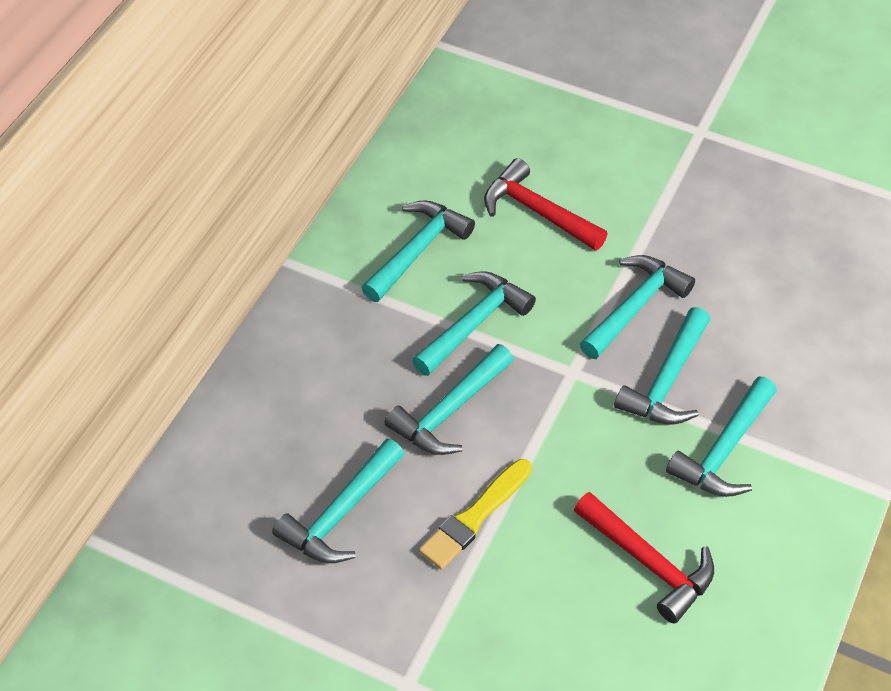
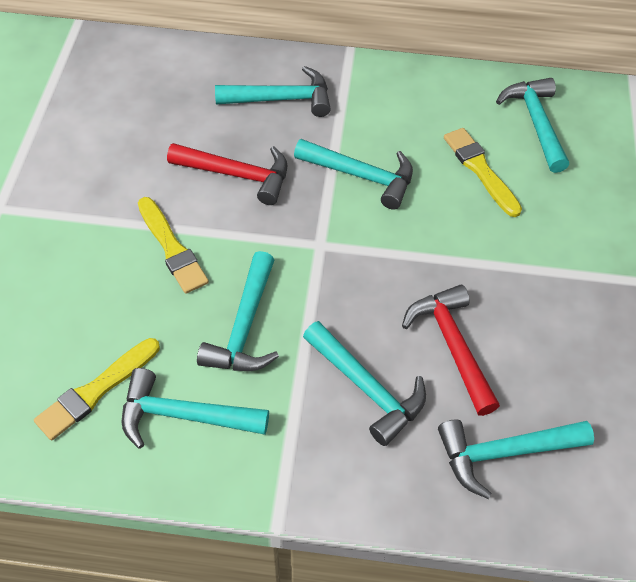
yellow brush: [419,459,532,569] = 1 -> [34,338,160,440] [138,197,209,294] [444,128,522,217] = 3

